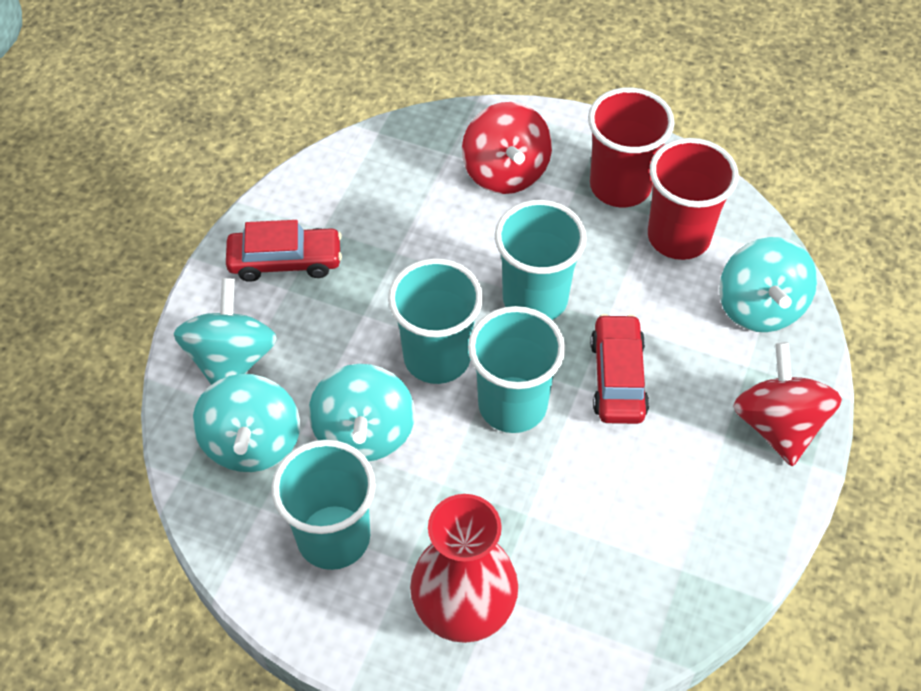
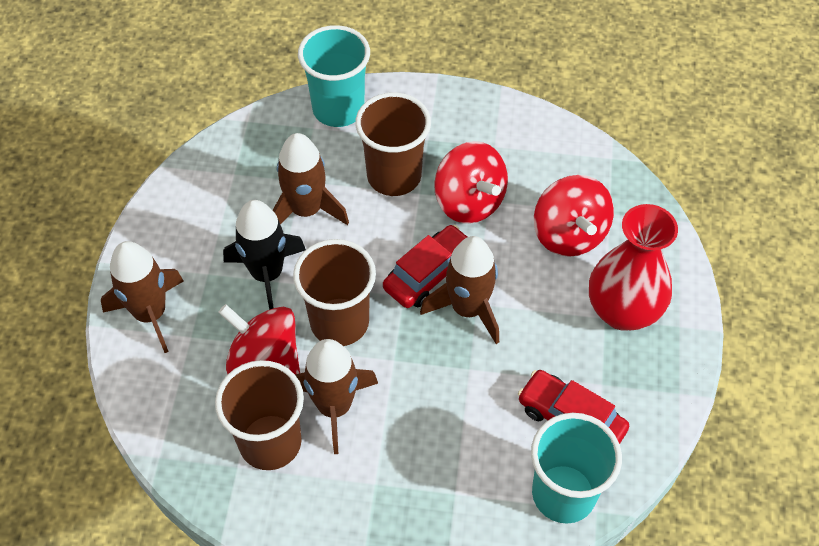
black rocket: none = 0 -> [223,200,306,310] = 1
brown cup: none = 0 -> [215,360,304,470] [293,239,376,346] [355,92,431,196] = 3
brown rocket: none = 0 -> [101,241,183,353] [272,133,349,225] [295,339,378,454] [420,236,499,344] = 4
red cup: [588,87,675,207] [648,138,739,260] = 2 -> none = 0
red spinning top: [462,102,552,194] [733,342,842,466] = 2 -> [218,304,300,374] [434,141,508,224] [534,175,614,257] = 3
turquoise cup: [272,440,376,570] [388,258,483,384] [468,306,565,433] [495,200,587,320] = 4 -> [298,25,370,127] [531,413,622,524] = 2
turquoise spinning top: [173,278,277,385] [193,374,300,472] [309,364,415,461] [719,237,817,332] = 4 -> none = 0

